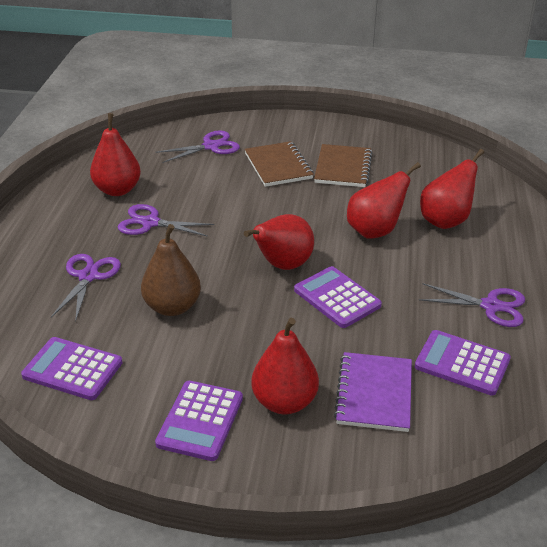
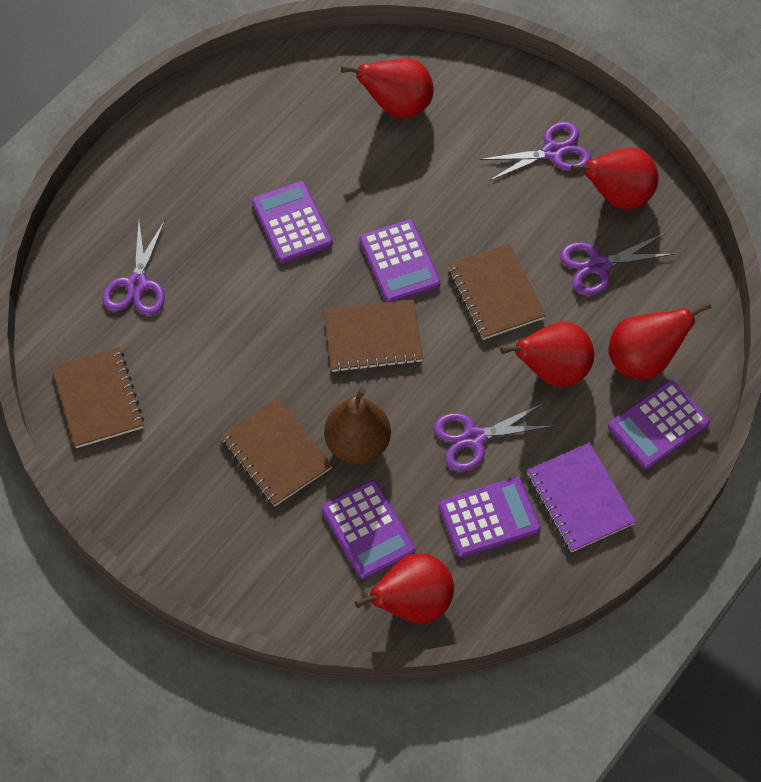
brown notebook: [245,141,314,187] [314,144,372,187] = 2 -> [52,347,144,448] [220,397,333,506] [323,299,423,373] [448,243,546,340] = 4
purple calculator: [21,337,122,400] [155,381,243,461] [294,266,382,328] [415,330,511,396] = 4 -> [252,181,333,264] [321,480,416,579] [359,219,441,302] [438,477,541,558] [608,380,710,469] = 5

